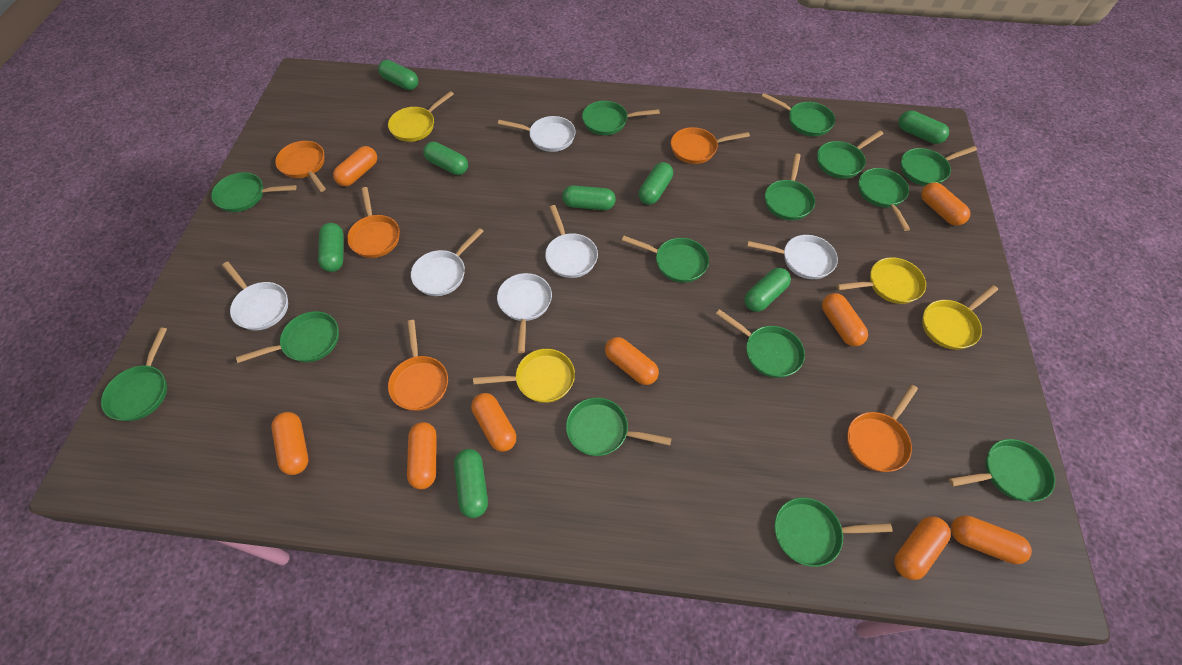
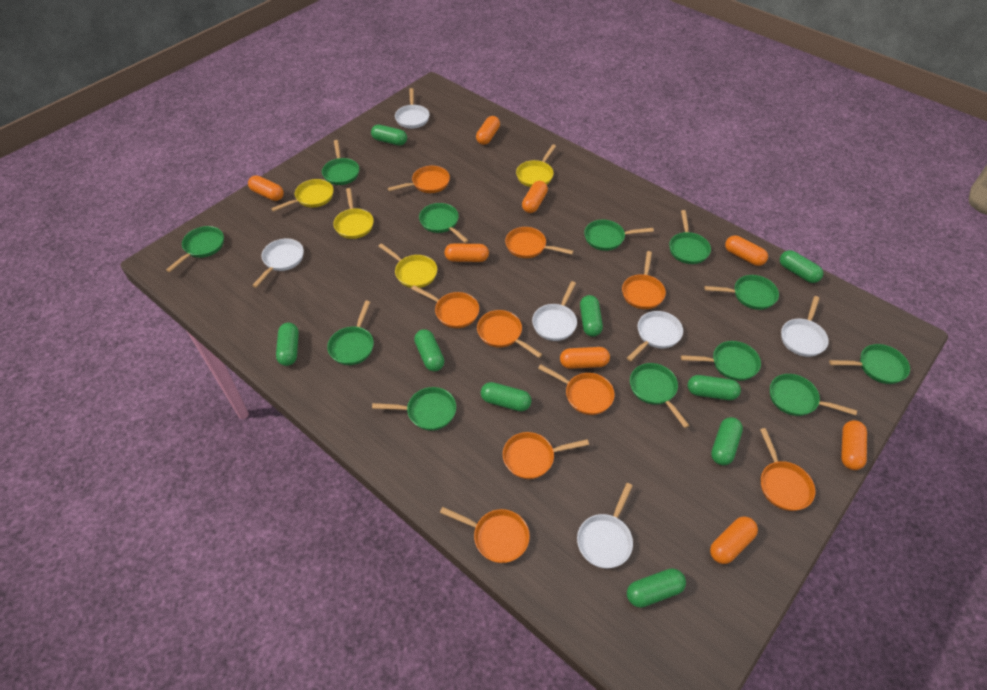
green capsule: [318,223,344,272] [378,60,418,90] [423,141,468,175] [454,449,488,518] [562,186,616,210] [639,162,673,205] [744,268,791,312] [898,110,949,144] = 8 -> [276,323,299,366] [371,125,407,146] [414,329,444,371] [481,382,532,411] [580,295,603,337] [627,568,686,608] [688,375,741,400] [711,417,743,465] [780,250,823,283] = 9
green pan: [101,328,167,421] [211,172,296,212] [236,311,339,363] [566,398,672,456] [582,101,660,135] [622,236,709,283] [716,309,805,378] [761,93,835,136] [765,153,815,220] [774,497,893,567] [817,130,883,179] [858,168,910,231] [900,146,977,186] [949,439,1055,502] = 14 -> [166,226,224,272] [322,140,359,185] [327,301,374,365] [372,387,456,431] [419,203,469,243] [584,220,654,251] [630,363,690,428] [669,210,711,264] [681,341,761,381] [704,275,779,310] [770,374,857,416] [829,344,910,384] = 12
orange capsule: [272,412,308,475] [333,146,377,186] [407,422,437,489] [471,393,516,452] [605,337,659,385] [822,293,868,346] [894,516,951,580] [921,182,970,226] [951,515,1032,564] = 9 -> [248,175,284,201] [444,243,489,262] [476,116,500,145] [522,181,548,213] [560,347,610,369] [710,516,758,564] [725,235,768,266] [841,420,867,470] = 8
orange pan: [275,141,326,192] [347,187,400,258] [388,320,448,411] [671,127,750,164] [847,385,918,472] = 5 -> [388,166,450,193] [411,285,479,328] [440,507,530,563] [477,310,542,358] [503,432,589,479] [505,227,573,258] [538,364,615,415] [622,251,666,309] [760,428,815,511] = 9

